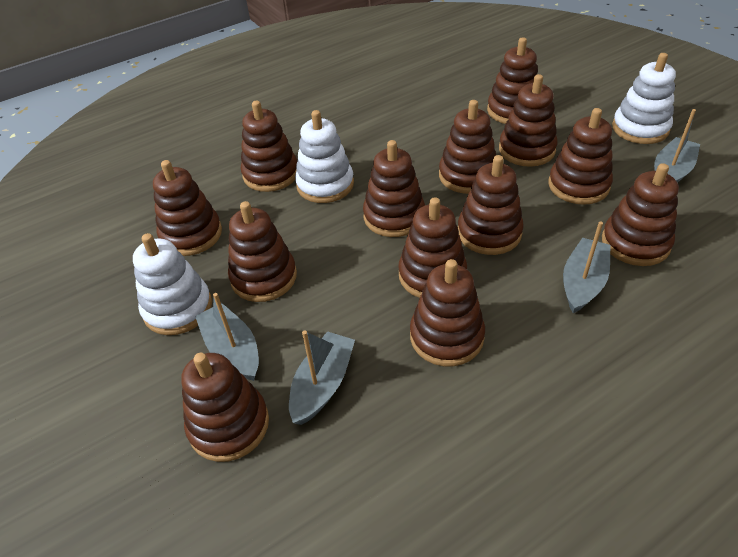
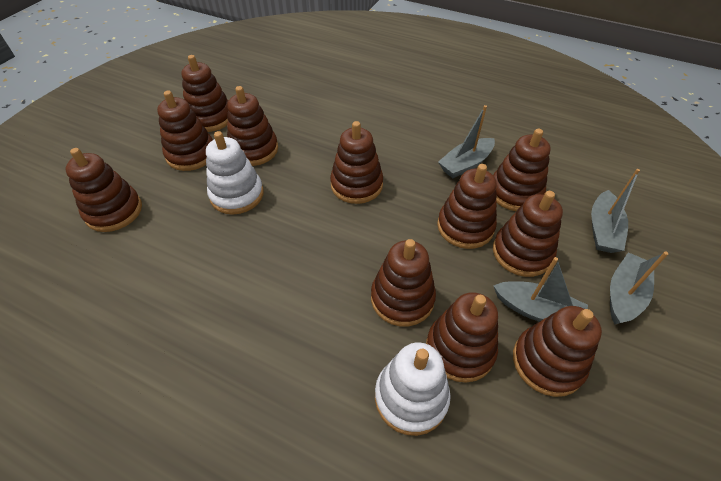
brown stacking toy: [153,160,222,256] [181,353,269,462] [228,201,297,302] [241,101,297,192] [363,140,425,237] [398,197,467,298] [410,259,485,366] [439,100,496,194] [458,155,524,255] [487,37,538,124] [499,74,558,167] [548,108,613,205] [602,163,679,266] = 13 -> [66,148,142,232] [157,91,213,171] [182,55,229,132] [227,86,278,166] [330,121,383,204] [371,239,436,327] [426,292,498,383] [437,164,497,249] [493,129,551,211] [493,191,563,277] [513,306,602,397] = 11
white stacking toy: [133,233,212,335] [295,110,354,203] [612,53,676,144] = 3 -> [206,131,263,215] [375,343,451,436] = 2

